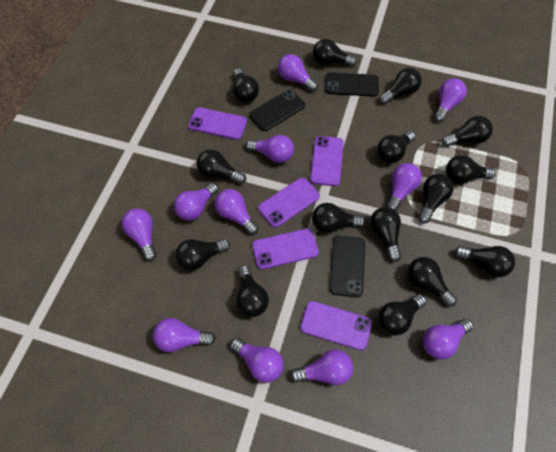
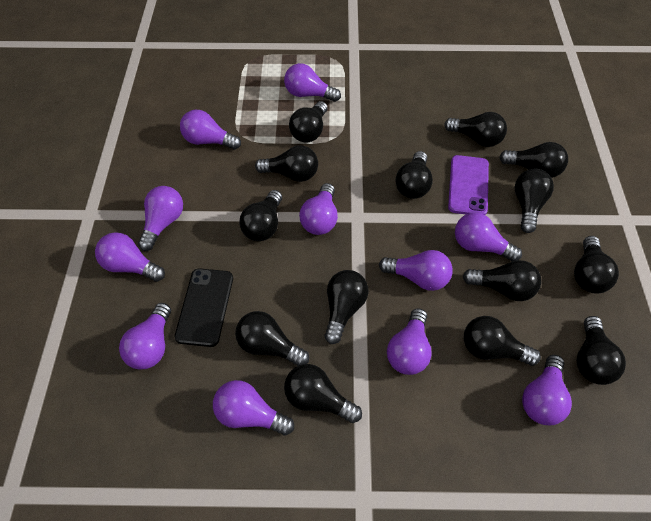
black light bulb: [175,239,230,271] [197,149,246,184] [233,68,259,103] [236,266,269,317] [312,203,365,233] [313,39,357,66] [370,207,401,262] [377,131,415,163] [378,294,426,336] [379,68,422,104] [407,257,457,306] [418,174,454,223] [442,116,493,147] [446,155,496,184] [454,246,515,277] = 15 -> [235,311,309,366] [239,190,282,241] [255,145,318,182] [284,364,362,423] [289,101,328,143] [324,270,369,344] [395,151,433,199] [444,112,507,147] [463,260,541,301] [464,316,541,366] [499,142,568,178] [515,169,554,233] [574,236,619,294] [577,316,626,385] = 14
black phone: [249,90,305,131] [325,72,379,97] [329,236,365,297] = 3 -> [175,268,233,347] = 1
purple phone: [188,107,247,140] [252,228,319,270] [258,178,320,228] [300,301,372,351] [310,136,344,186] = 5 -> [448,155,489,215] = 1

